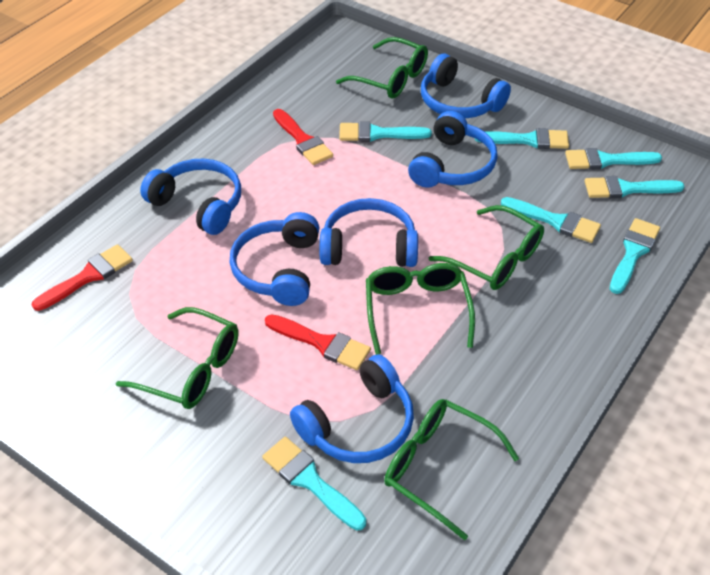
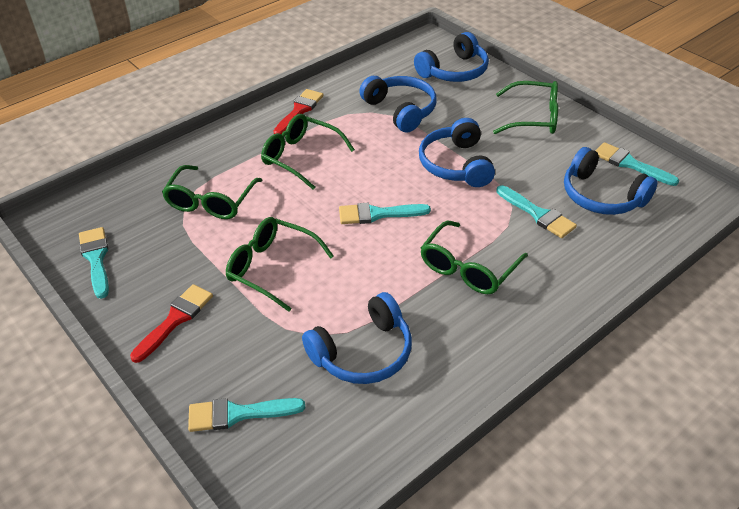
blue headphones: [140,158,241,235] [230,212,320,306] [290,354,414,463] [320,198,418,267] [408,111,497,188] [421,54,511,118] = 6 -> [302,292,412,384] [359,76,437,132] [414,32,489,82] [419,118,495,187] [564,147,658,215] = 5
red brush: [32,244,133,311] [265,314,371,370] [273,109,333,165] = 3 -> [130,284,213,363] [273,89,324,134] = 2
turquoise brush: [262,437,366,530] [339,122,432,142] [475,128,569,149] [501,197,601,243] [565,148,662,170] [585,176,685,198] [610,218,660,294] = 7 -> [79,227,109,299] [188,398,305,432] [339,203,431,224] [496,185,577,238] [596,142,679,186] = 5

